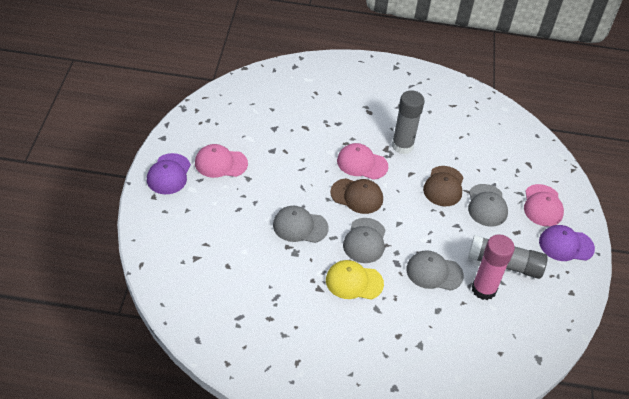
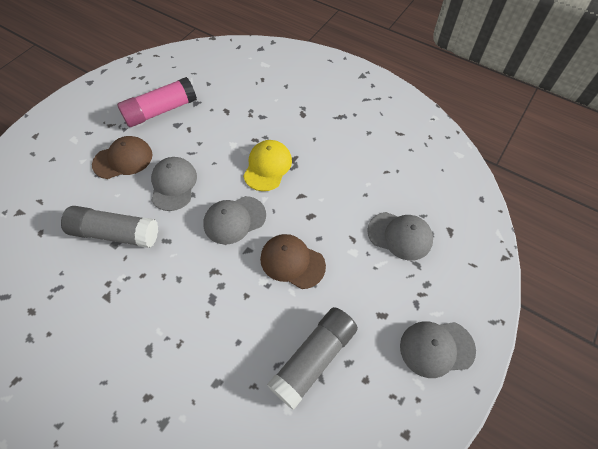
pink cap: [195,144,248,178] [337,143,388,180] [524,184,564,226] = 3 -> none = 0
purple cap: [147,153,191,194] [539,225,595,261] = 2 -> none = 0

